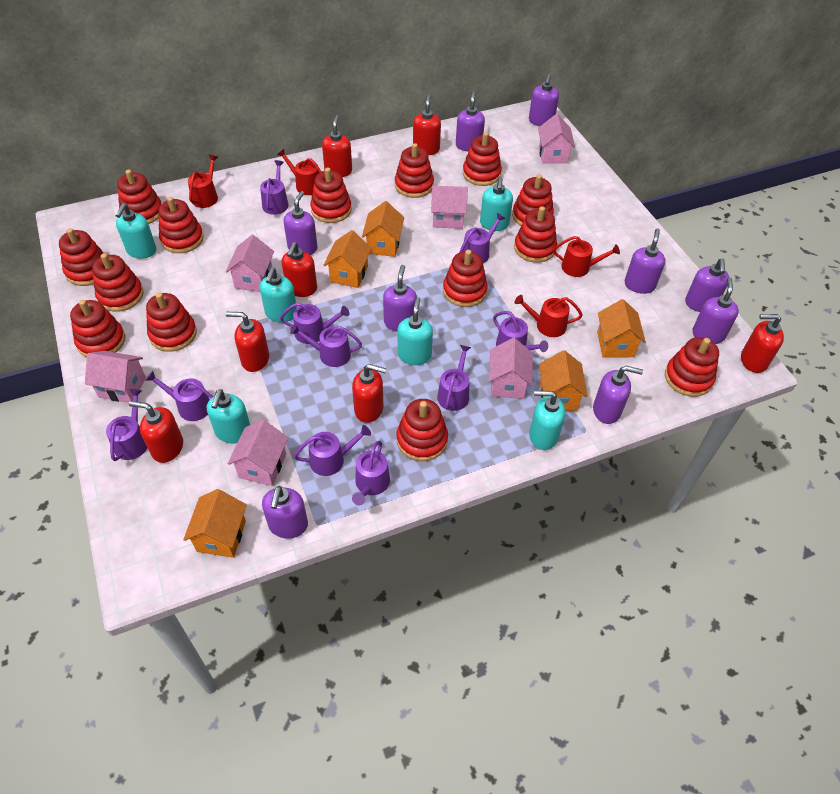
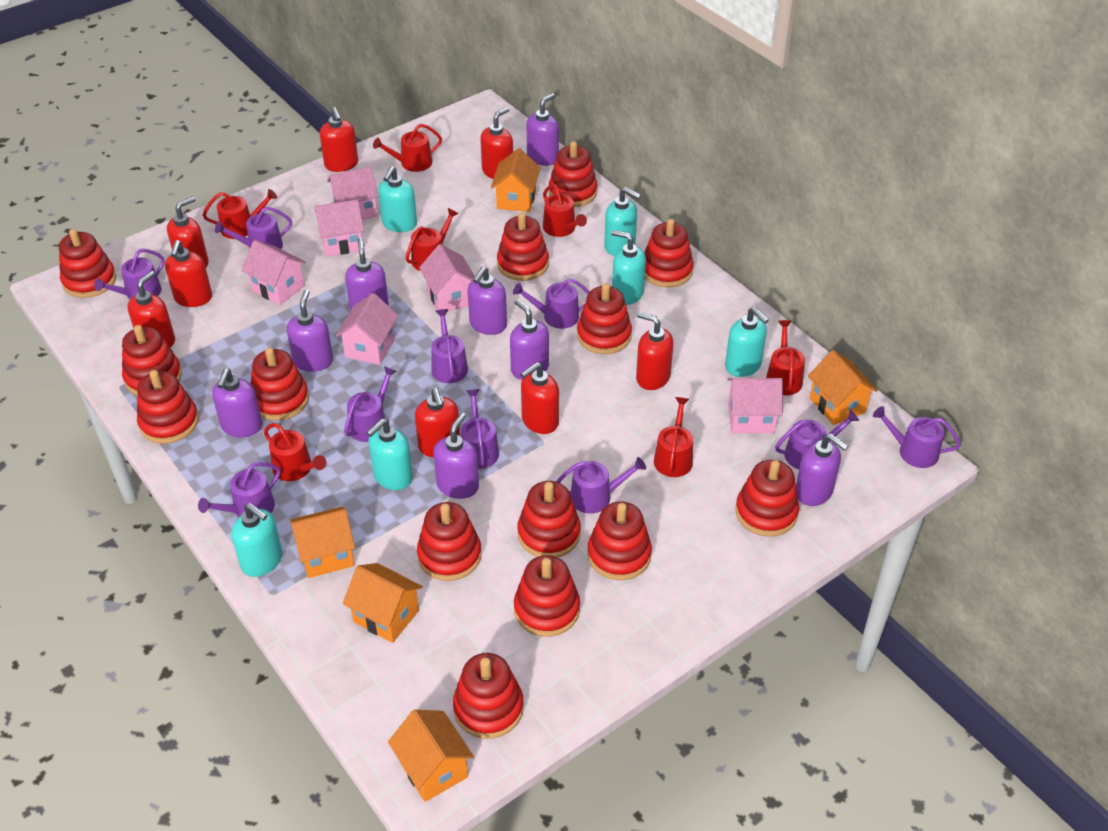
purple soap dispenser: [262,486,308,539] [284,191,318,255] [383,265,417,332] [456,91,485,151] [529,74,559,126] [593,366,643,424] [625,228,665,294] [685,258,730,312] [692,278,739,344] = 9 -> [212,369,262,437] [287,289,333,372] [345,238,389,310] [433,413,479,499] [468,266,507,335] [510,299,549,380] [526,93,559,166] [796,433,848,506] = 8
red soap dispenser: [129,401,183,463] [226,312,269,372] [281,242,317,297] [322,115,352,177] [352,364,386,423] [413,94,441,155] [741,314,784,373] = 7 -> [127,271,175,348] [165,240,212,307] [167,196,208,267] [320,107,358,172] [415,388,460,457] [480,107,513,179] [520,362,559,434] [636,312,673,390] = 8
red watering can: [188,154,218,208] [277,149,322,195] [515,295,583,337] [553,236,620,277] = 4 -> [203,189,277,239] [264,423,326,481] [373,124,442,172] [406,208,459,271] [543,184,587,237] [654,397,693,477] [766,320,805,395] = 7

